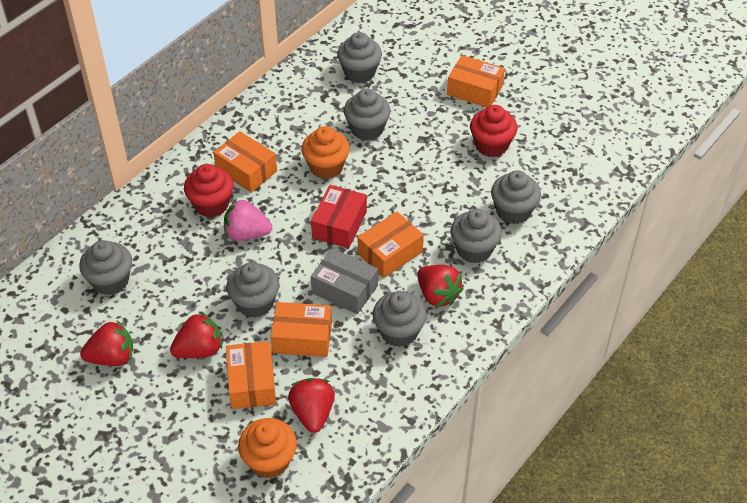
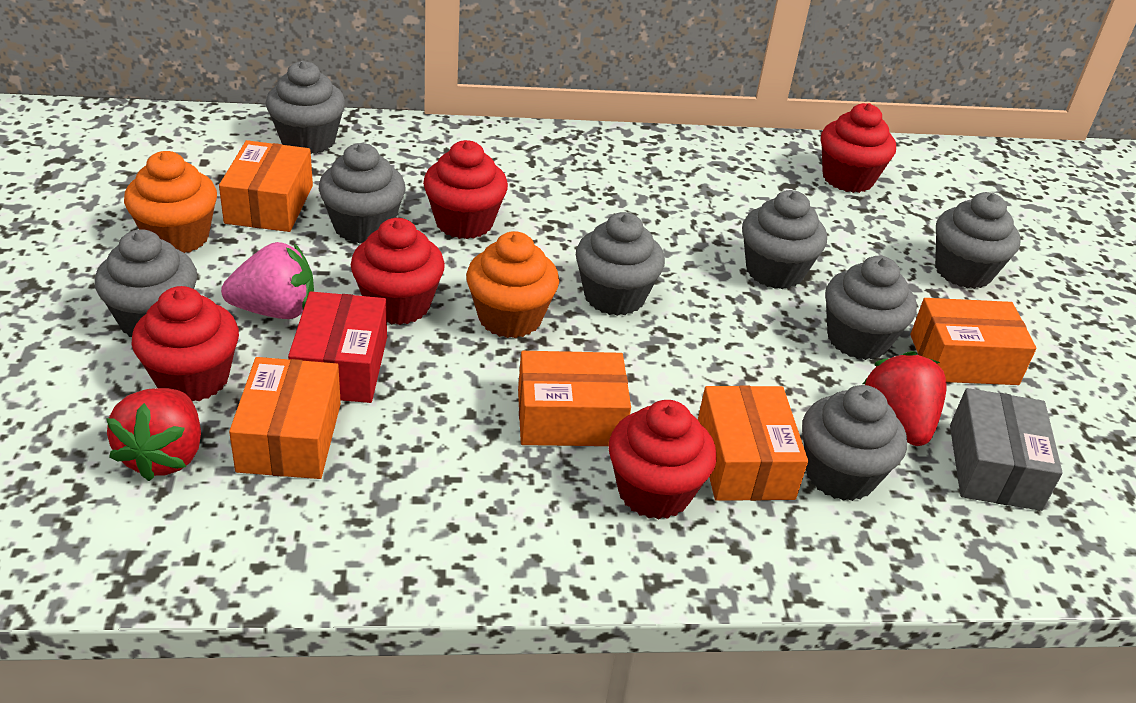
grey cupcake: [79,240,132,295] [226,262,280,318] [337,32,382,83] [344,88,391,141] [373,291,427,347] [450,209,502,263] [491,170,541,224] = 7 -> [95,229,197,337] [266,61,345,154] [319,143,405,244] [576,212,665,316] [742,190,827,289] [802,385,907,501] [825,256,917,360] [935,192,1021,289] = 8
red cupcake: [184,164,234,218] [470,105,518,157] = 2 -> [131,286,239,402] [351,218,445,325] [423,140,508,239] [609,400,717,520] [821,103,896,193] = 5
red strawberry: [80,321,133,366] [170,312,222,358] [288,378,335,433] [417,265,464,307] = 4 -> [106,388,201,481] [863,351,947,446] = 2

